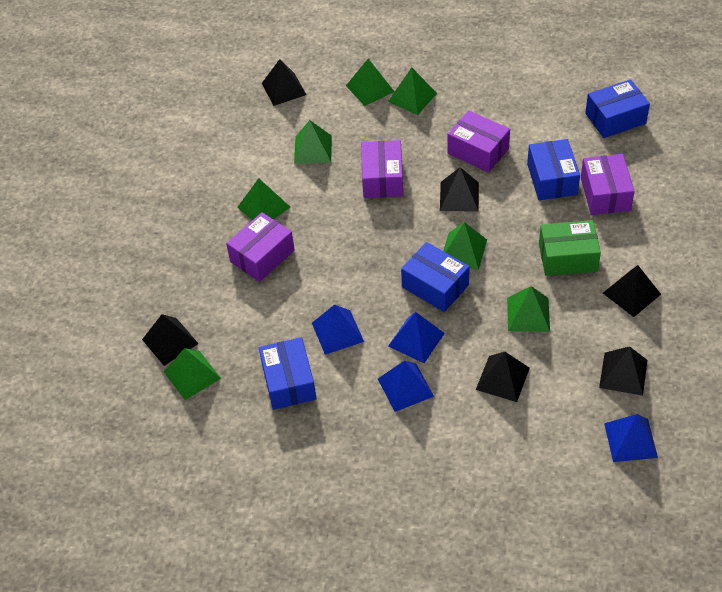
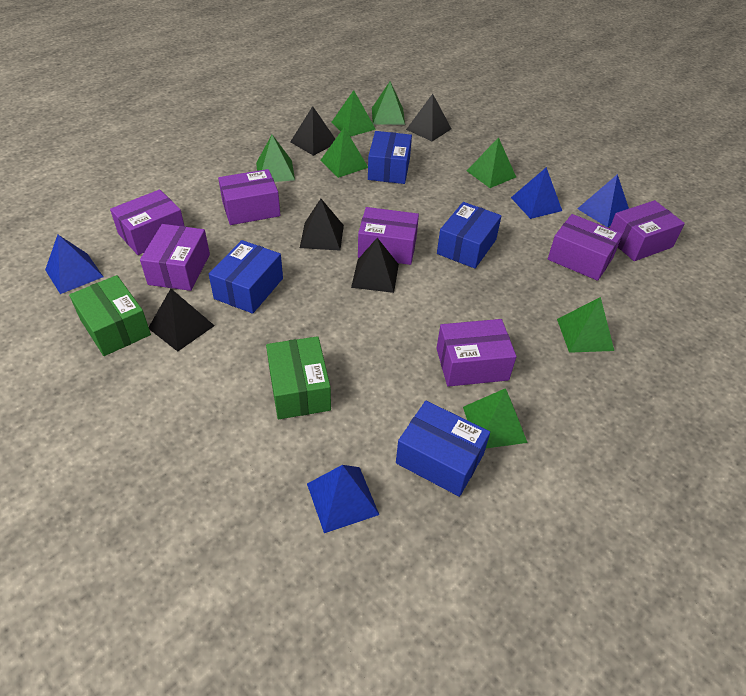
black pyramid: [142,314,199,366] [262,59,307,106] [440,167,479,212] [476,352,530,402] [599,346,648,396] [603,265,661,317] = 6 -> [149,289,215,351] [290,106,335,156] [300,199,344,251] [351,238,399,293] [406,94,451,142] = 5
green box: [539,220,601,276] = 1 -> [69,275,151,356] [266,336,331,419] = 2
purple box: [226,212,295,282] [361,140,403,198] [447,110,510,173] [581,154,635,215] = 4 -> [110,190,184,255] [140,224,210,291] [218,169,280,225] [358,207,419,265] [436,319,517,387] [548,214,623,281] [610,200,685,261] = 7

